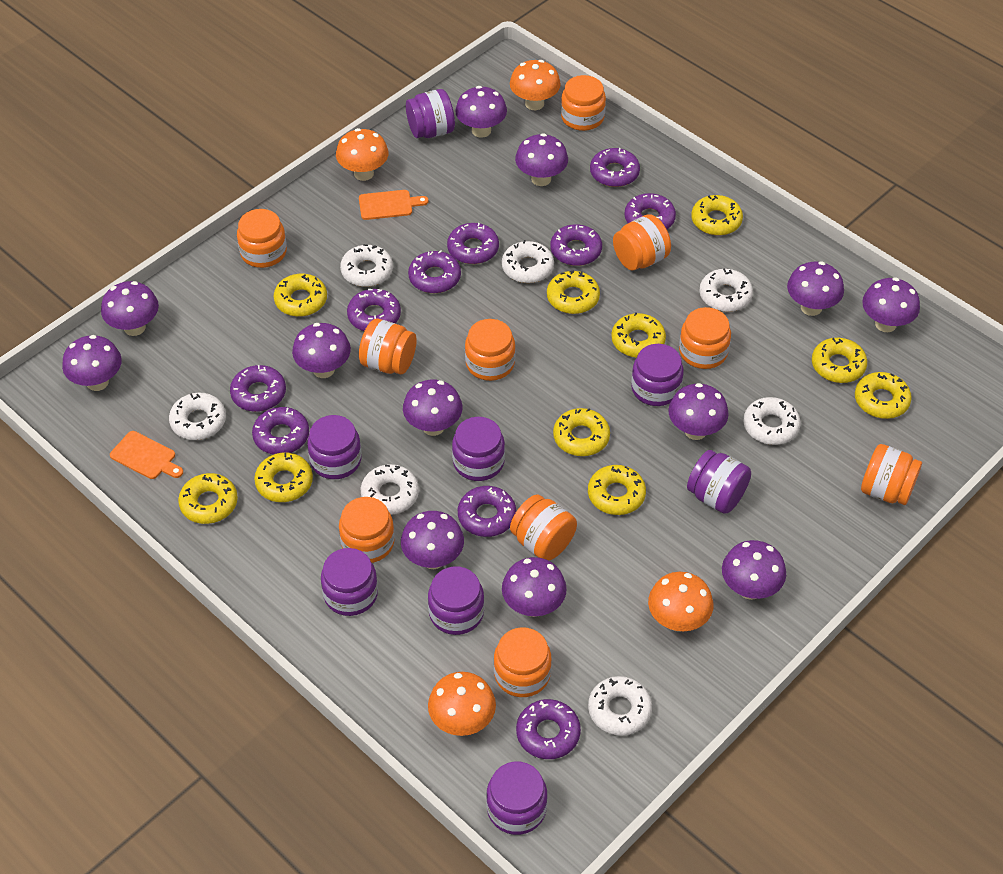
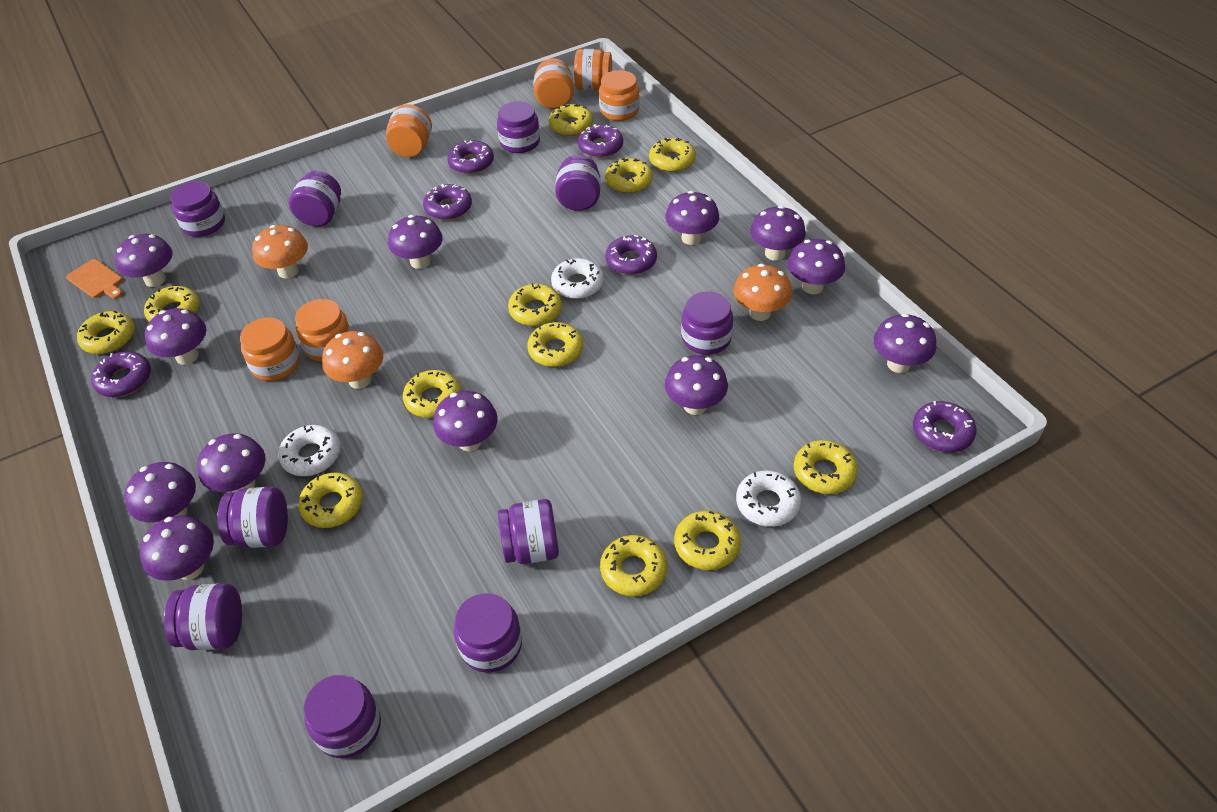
orange cutting board: [110,431,183,479] [359,190,428,220] = 2 -> [66,259,122,299] = 1
orange jar: [237,209,287,268] [339,497,395,563] [359,319,417,374] [465,319,515,381] [494,627,552,697] [510,495,577,561] [561,75,606,131] [613,214,671,270] [679,307,731,369] [861,444,922,505] = 10 -> [240,318,300,381] [295,299,351,361] [386,104,432,157] [533,58,574,109] [574,49,612,91] [599,70,640,121] = 6
orange mushroom: [336,128,389,181] [428,672,496,736] [510,60,561,110] [648,572,713,632] = 4 -> [252,225,308,279] [322,331,383,389] [733,264,792,321] = 3
purple donut: [230,365,286,412] [252,407,309,455] [347,289,401,331] [408,250,461,293] [447,223,499,264] [458,486,516,537] [516,699,581,759] [550,224,602,266] [590,148,640,187] [624,193,676,229] = 10 -> [91,352,151,397] [423,184,472,220] [447,140,494,174] [578,124,623,158] [605,235,657,275] [913,401,976,452] = 6
purple jar: [307,415,362,479] [321,548,378,616] [406,89,455,138] [428,567,484,635] [452,417,505,481] [486,762,547,835] [631,344,684,406] [687,450,751,514] = 8 -> [164,583,242,650] [170,181,225,237] [217,487,288,548] [289,171,341,227] [303,675,381,759] [454,593,522,673] [497,101,540,153] [498,499,559,564] [555,155,601,211] [681,291,733,355] = 10
white donut: [169,393,226,440] [340,244,393,287] [361,464,419,514] [502,240,554,283] [588,676,652,735] [699,268,753,312] [743,397,801,445] = 7 -> [278,425,340,476] [551,258,604,299] [736,470,801,527] = 3
yellow donut: [178,473,238,524] [254,453,313,502] [274,274,327,317] [547,271,600,314] [553,408,610,456] [588,465,646,515] [611,312,666,358] [691,195,743,235] [812,338,867,383] [855,372,912,419] = 10 -> [77,311,134,354] [144,286,200,322] [298,472,363,528] [403,370,461,418] [508,283,562,326] [527,322,583,367] [549,104,593,136] [600,535,667,596] [605,158,653,193] [649,138,696,172] [674,511,741,570] [794,440,858,494] = 12

